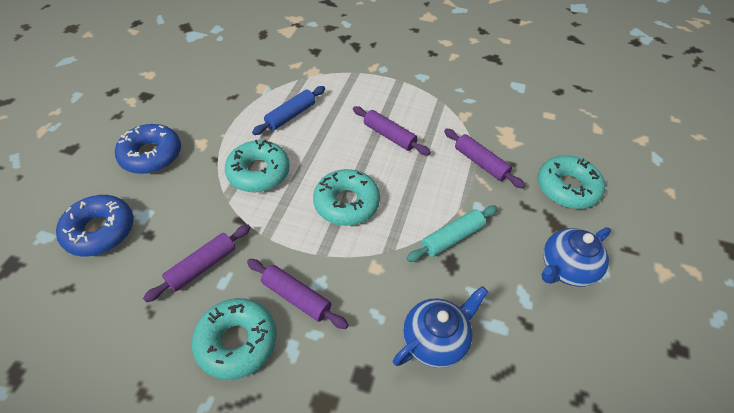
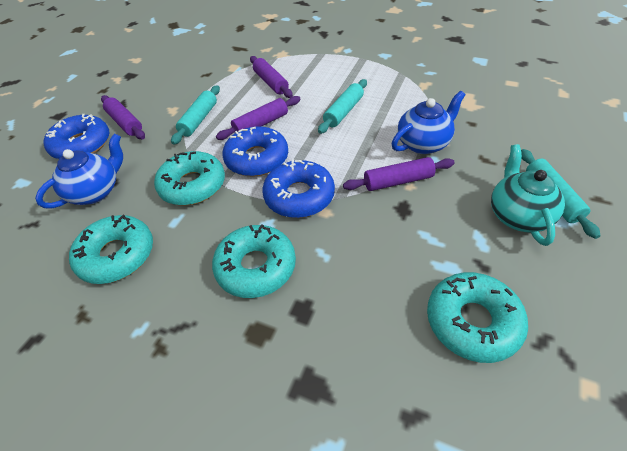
blue donut: [56,195,134,256] [115,124,181,174] = 2 -> [43,114,109,159] [222,126,288,177] [262,159,335,218] = 3
blue rolling pin: [252,86,325,135] = 1 -> none = 0
turquoise rolling pin: [406,206,498,262] = 1 -> [171,85,220,145] [318,79,367,134] [521,149,601,239] = 3
turquoise teapot: none = 0 -> [491,144,565,246] = 1

